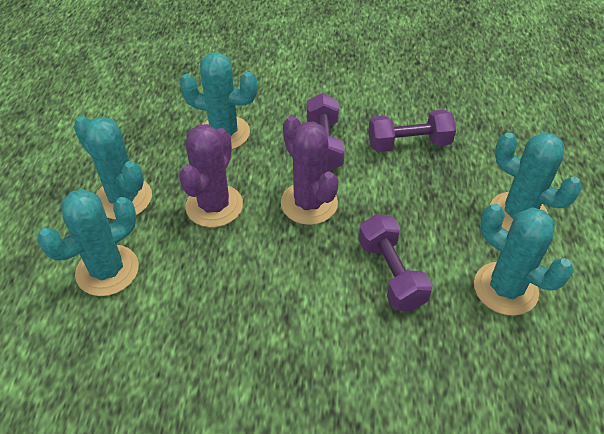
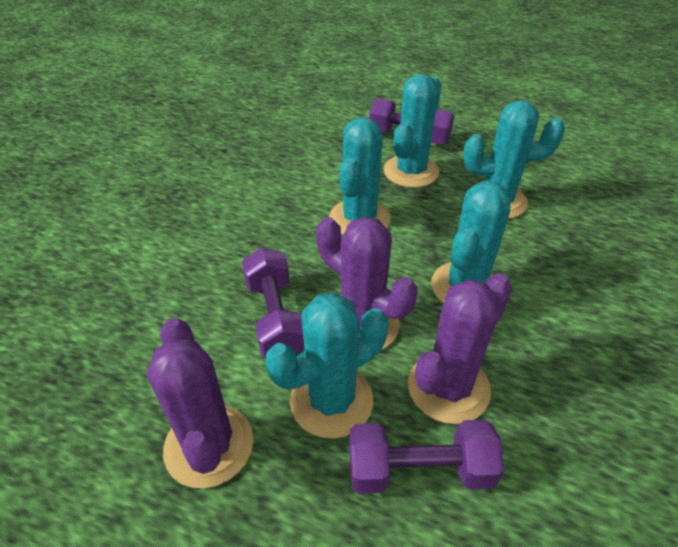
purple cactus: [179,124,243,227] [281,116,338,225] = 2 -> [147,318,254,488] [316,217,417,350] [408,273,513,424] = 3

